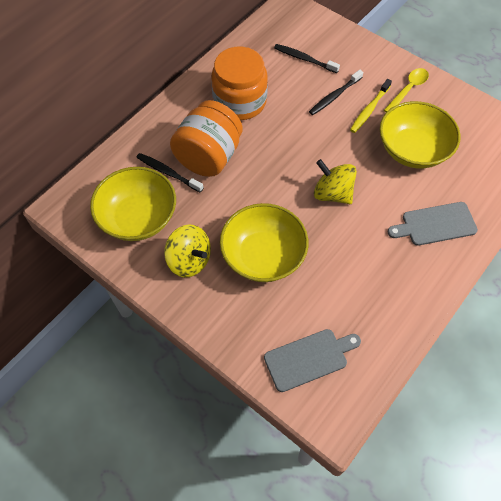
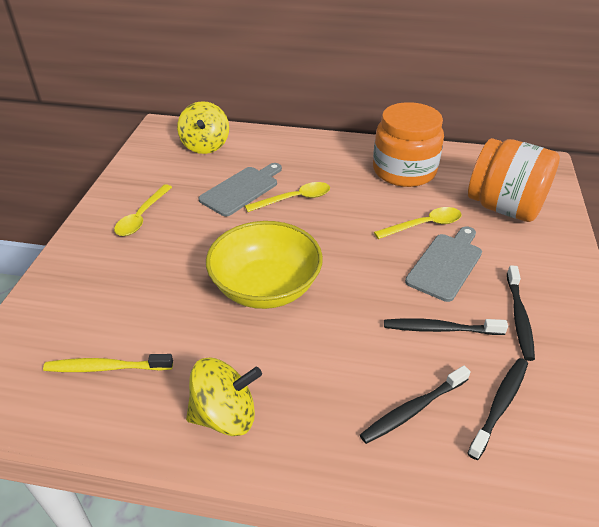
black toothbrush: [136,153,204,193] [274,44,340,73] [309,70,363,115] = 3 -> [360,366,471,444] [384,318,508,335] [467,358,528,460] [507,265,535,361] = 4
yellow bowl: [90,167,176,241] [220,203,308,282] [380,101,460,168] = 3 -> [206,221,323,309] = 1
yellow spoon: [384,68,429,112] = 1 -> [114,184,172,236] [245,182,330,212] [374,207,462,239] = 3

